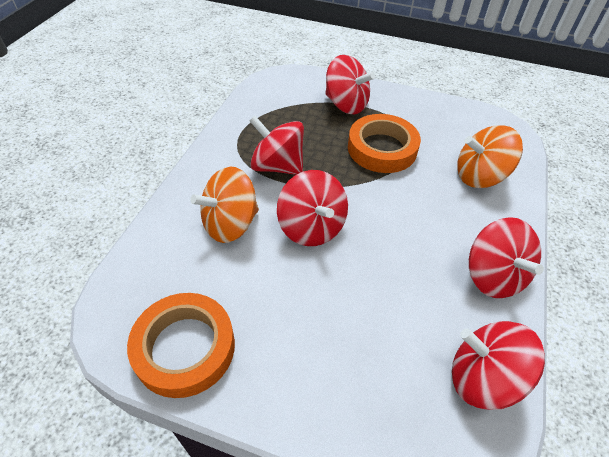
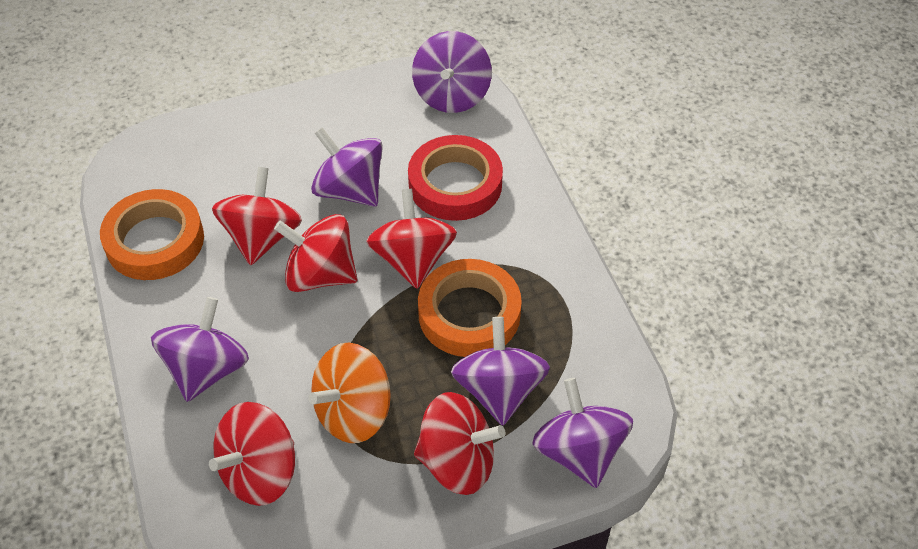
orange spinning top: [190,166,259,243] [457,125,523,188] = 2 -> [308,343,391,443] = 1
purple spinning top: none = 0 -> [151,297,249,402] [311,127,383,207] [412,31,492,113] [451,317,550,426] [532,378,633,488] = 5
red tape: none = 0 -> [408,135,503,221] = 1

